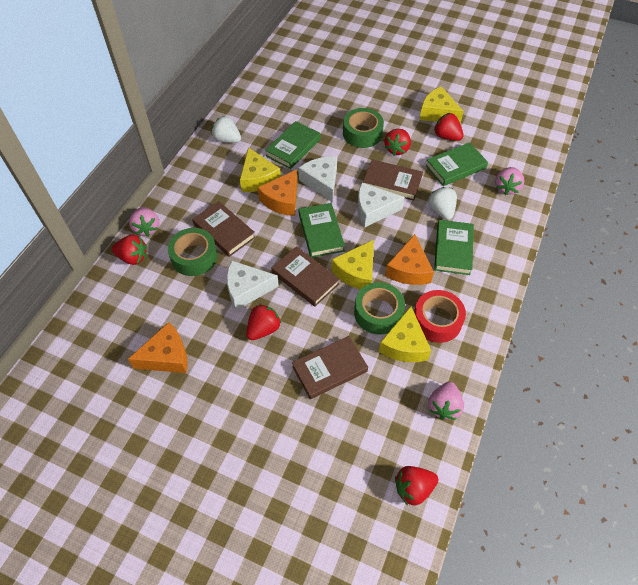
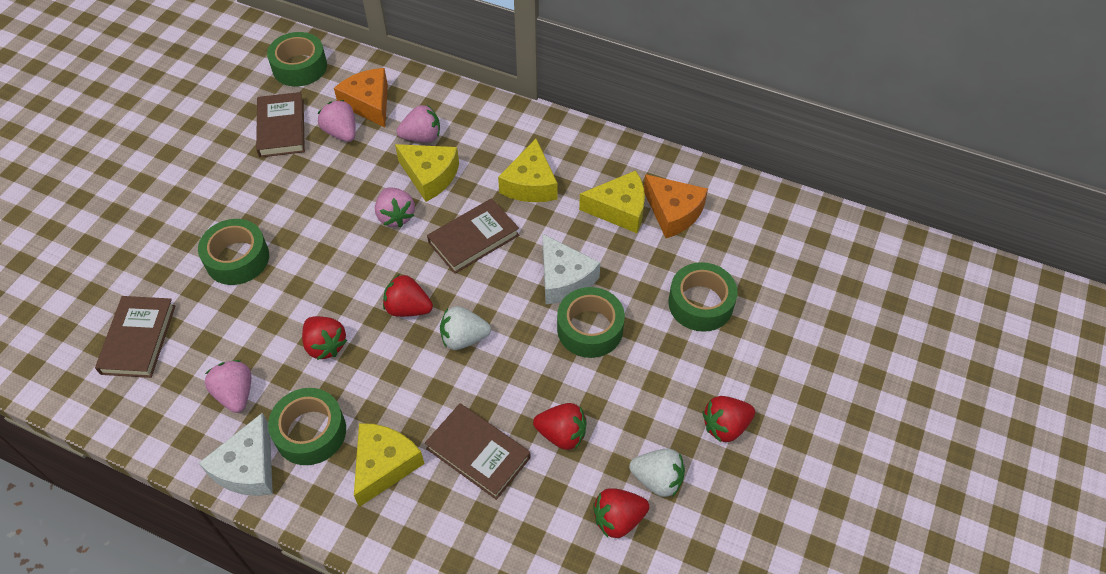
green book: [265,121,321,169] [299,203,345,258] [425,142,488,186] [434,220,474,275] = 4 -> none = 0
green tape: [168,228,217,276] [343,108,384,148] [354,282,405,335] = 3 -> [198,219,269,285] [267,32,327,87] [268,388,346,465] [557,287,625,358] [668,262,738,332] = 5
orange cheese: [128,322,188,373] [258,169,297,216] [385,234,434,285] = 3 -> [334,68,388,127] [644,174,708,238] = 2
pink strawberry: [129,207,160,237] [428,382,464,420] [495,167,525,195] = 3 -> [205,360,251,413] [318,100,356,142] [375,187,415,227] [397,105,440,143] = 4
red tape: [414,290,466,343] = 1 -> none = 0
white cheese: [227,261,279,310] [298,157,337,202] [357,183,405,227] = 3 -> [199,413,273,496] [543,234,601,304] = 2

